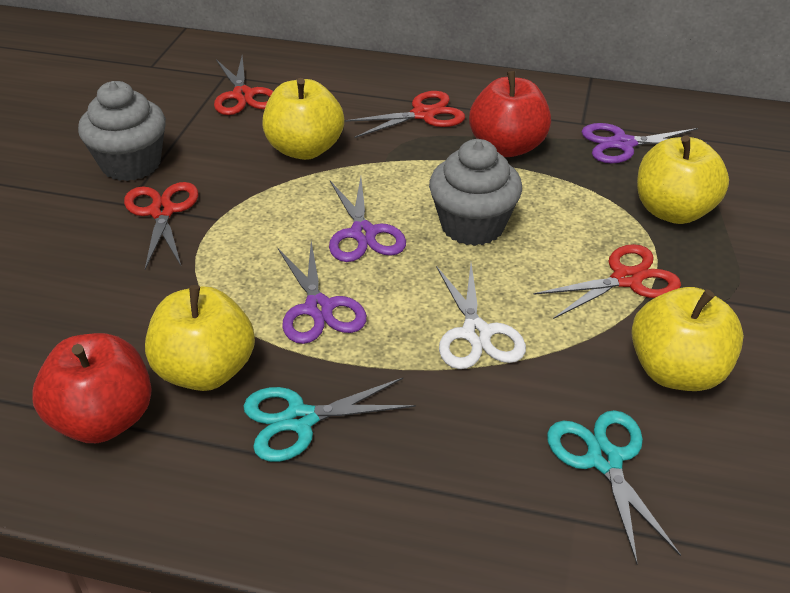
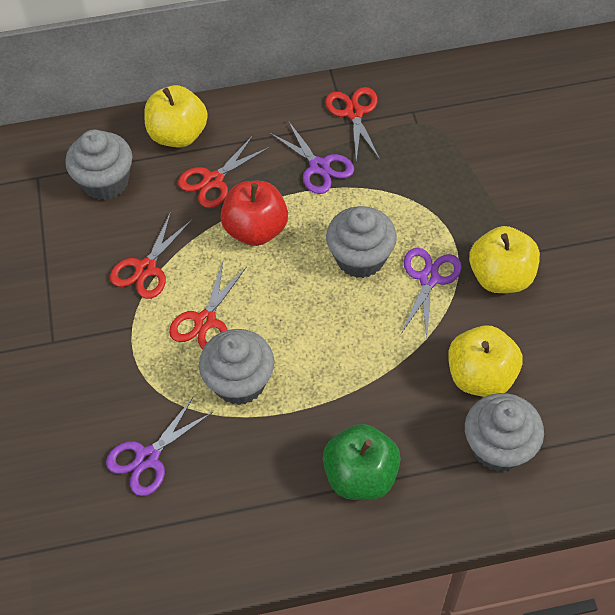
green apple: none = 0 -> [323,424,401,500] = 1
grey cupcake: [78,81,166,181] [429,139,522,246] = 2 -> [65,130,132,200] [199,329,274,405] [326,206,397,278] [465,393,544,472] = 4
red apple: [32,333,152,443] [469,71,551,157] = 2 -> [221,181,288,246] = 1
turquoise scissors: [243,378,416,462] [547,410,681,564] = 2 -> none = 0
white scissors: [436,263,526,369] = 1 -> none = 0
yellow apple: [145,285,255,391] [262,78,344,160] [631,287,744,391] [637,135,729,224] = 4 -> [144,85,208,148] [448,326,522,397] [469,226,540,293] = 3

